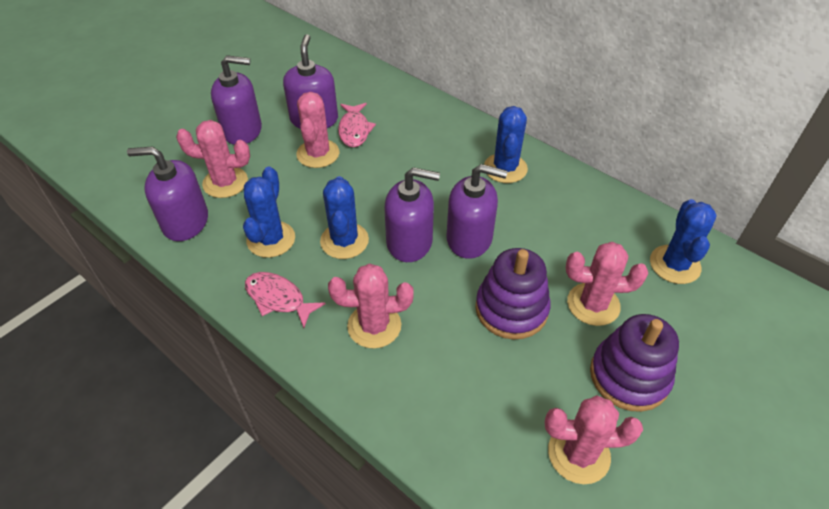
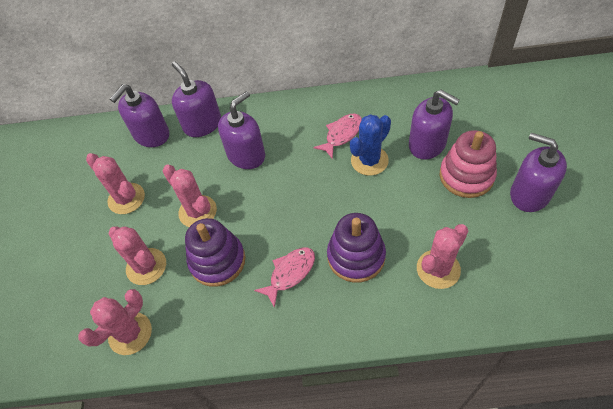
blue cactus: [243,167,295,258] [320,176,369,259] [484,106,528,183] [650,199,717,284] = 4 -> [350,114,391,176] = 1
pink stacking toy: none = 0 -> [440,130,497,198] = 1

